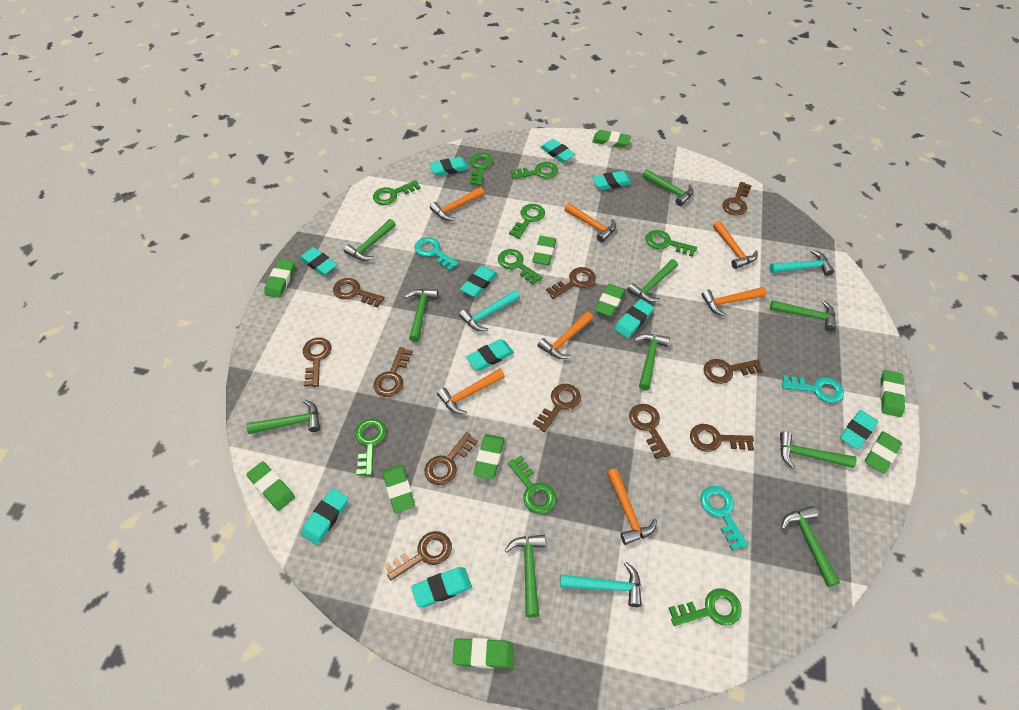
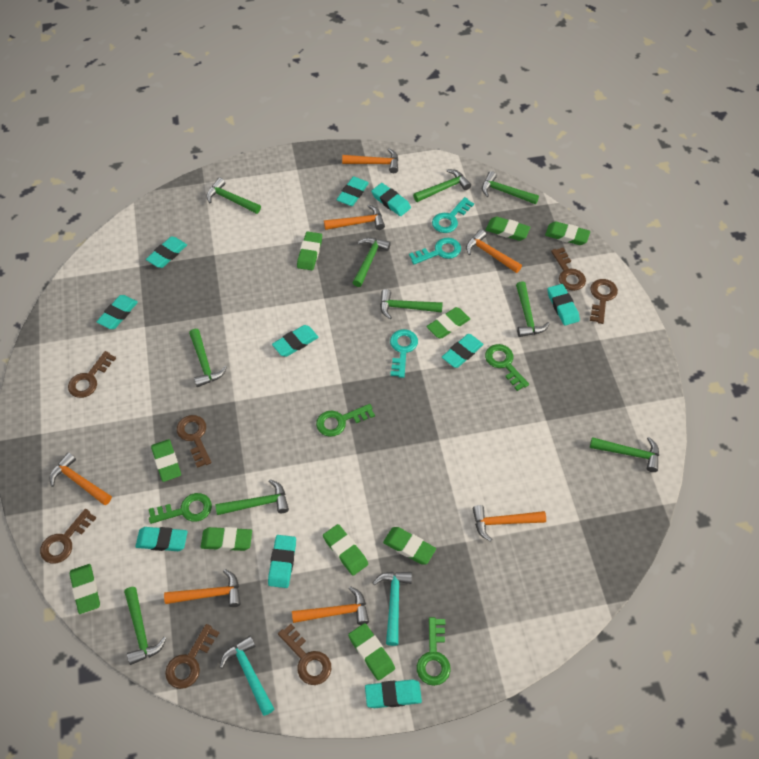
brown key: [303,337,332,387] [333,278,385,307] [374,347,413,397] [384,531,452,581] [425,432,478,485] [533,384,581,432] [546,267,596,299] [629,404,671,459] [690,424,754,452] [704,359,763,384] [722,182,752,216] = 11 -> [40,509,96,563] [68,351,116,398] [165,624,219,689] [177,415,211,468] [278,624,331,685] [551,247,586,291] [590,279,618,324] = 7
green key: [355,418,386,476] [373,180,421,205] [470,152,493,185] [498,249,542,285] [508,455,556,514] [509,204,545,239] [511,162,558,179] [645,230,697,257] [669,588,742,626] = 9 -> [149,493,212,524] [316,404,375,437] [417,617,451,686] [485,344,529,391] = 4
turquoise hammer: [459,290,520,331] [560,562,642,607] [769,250,834,276] = 3 -> [220,636,274,716] [373,572,412,646] = 2

